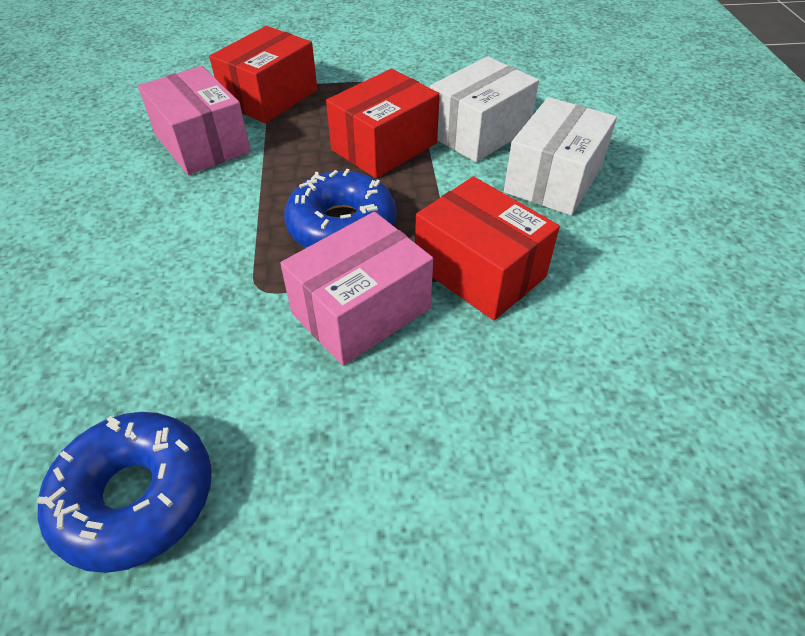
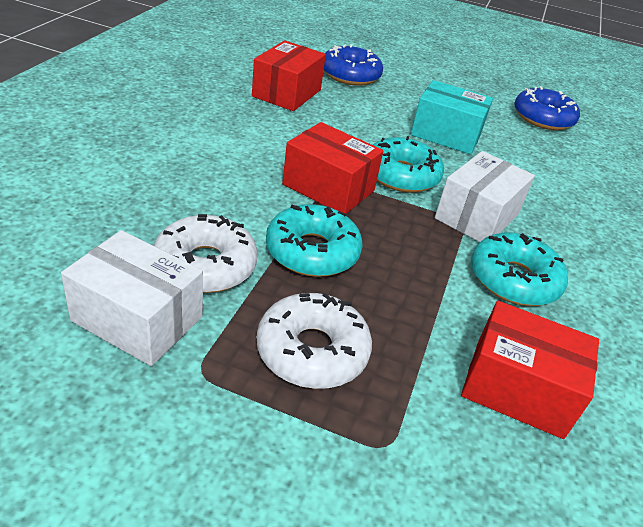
pink box: [138,66,251,175] [280,212,433,366] = 2 -> none = 0
turquoise box: none = 0 -> [411,80,493,154] = 1
turquoise donut: none = 0 -> [266,204,363,277] [373,136,444,193] [471,233,568,306] = 3
white donut: none = 0 -> [154,214,258,293] [257,293,372,389] = 2

